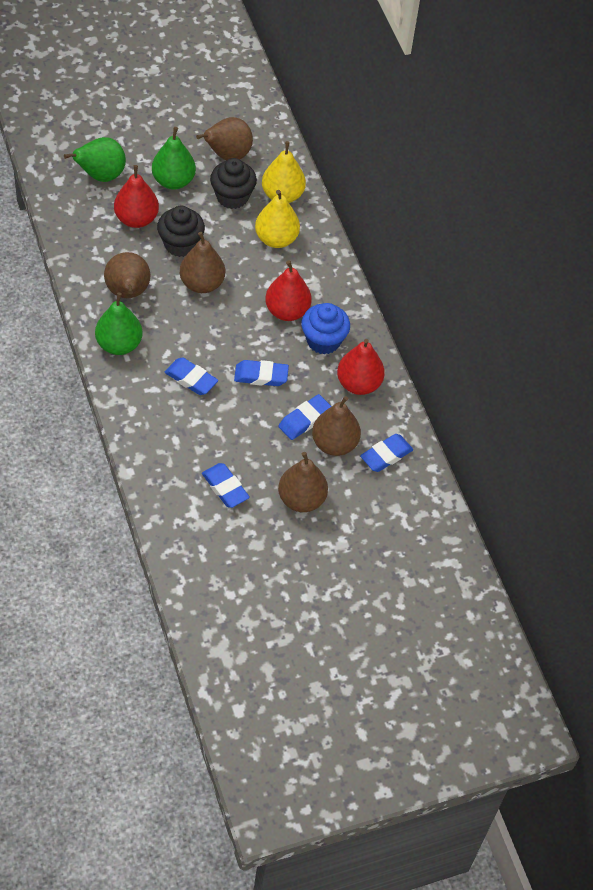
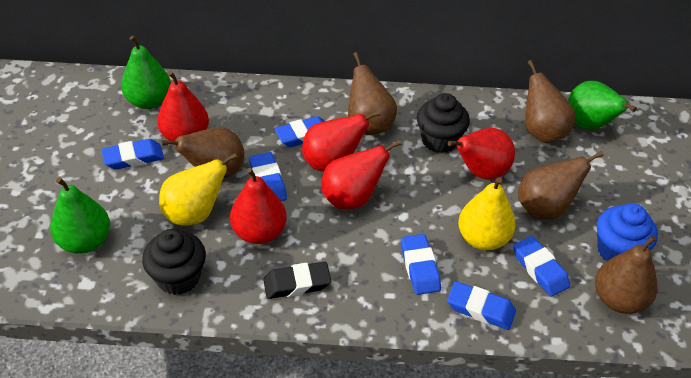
black eraser: none = 0 -> [263,262,331,299] = 1
blue eraser: [165,358,218,395] [202,463,250,508] [234,360,289,386] [279,394,332,440] [360,434,413,472] = 5 -> [102,139,164,170] [249,152,287,201] [275,116,325,147] [401,234,441,295] [447,281,516,330] [513,236,570,297] = 6
red pear: [114,165,159,228] [265,260,312,321] [337,339,385,395] = 3 -> [157,71,209,141] [230,168,287,244] [302,110,381,172] [321,140,401,209] [448,128,515,180] = 5

